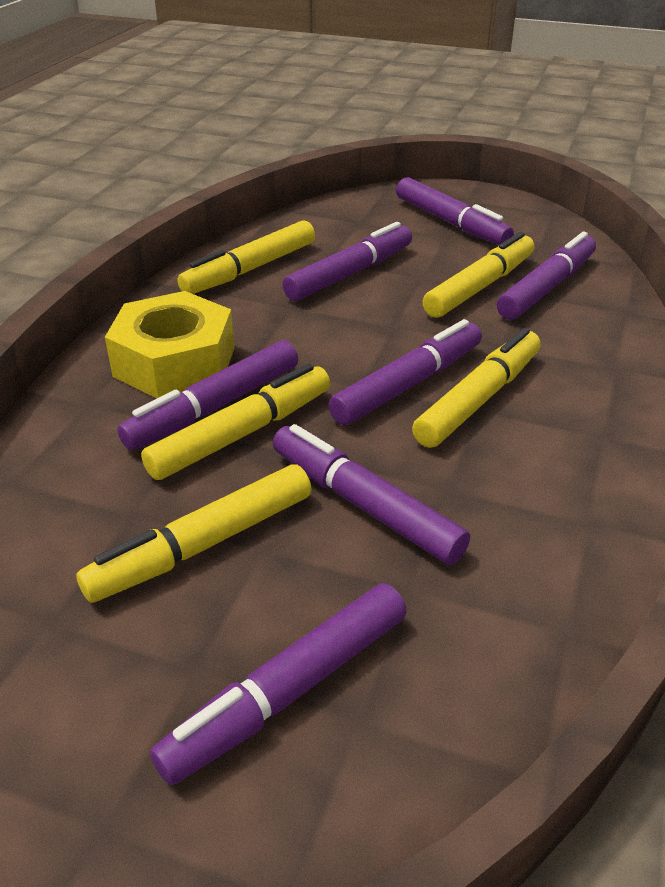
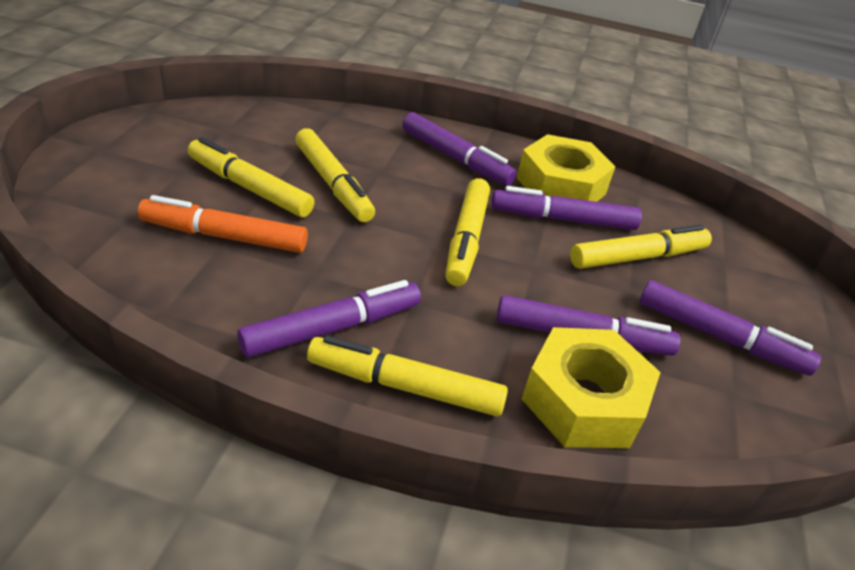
orange marker: none = 0 -> [138,195,308,253] = 1
purple marker: [117,340,298,450] [150,583,407,785] [273,424,470,565] [282,222,412,301] [328,319,482,425] [396,177,514,245] [497,232,596,320] = 7 -> [237,280,421,358] [402,112,517,186] [491,186,642,230] [496,295,680,356] [640,280,821,376] = 5
yellow nut: [105,291,234,398] = 1 -> [517,134,616,202] [522,327,661,448] = 2

